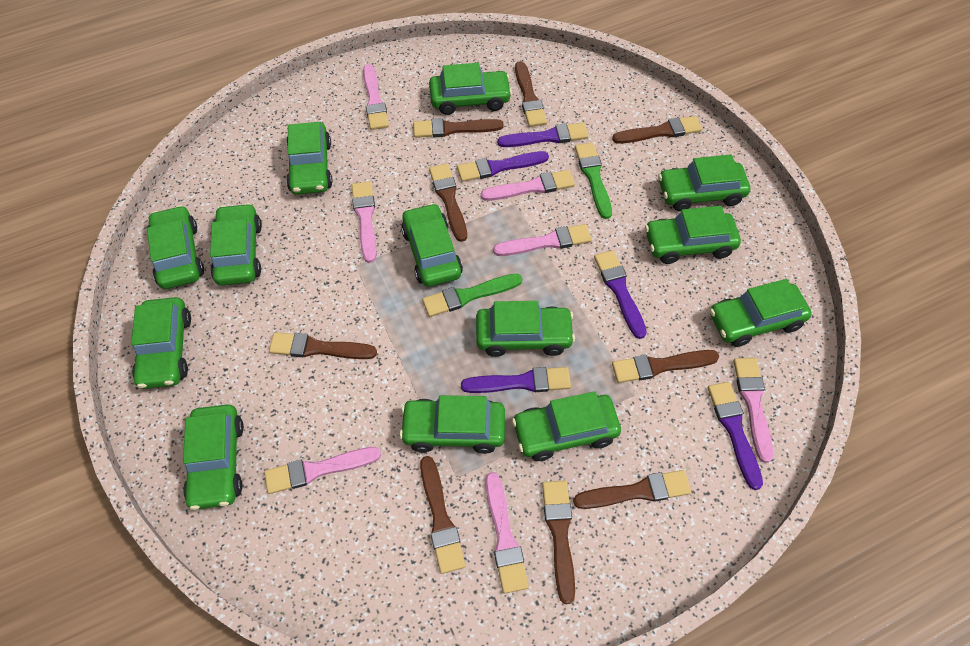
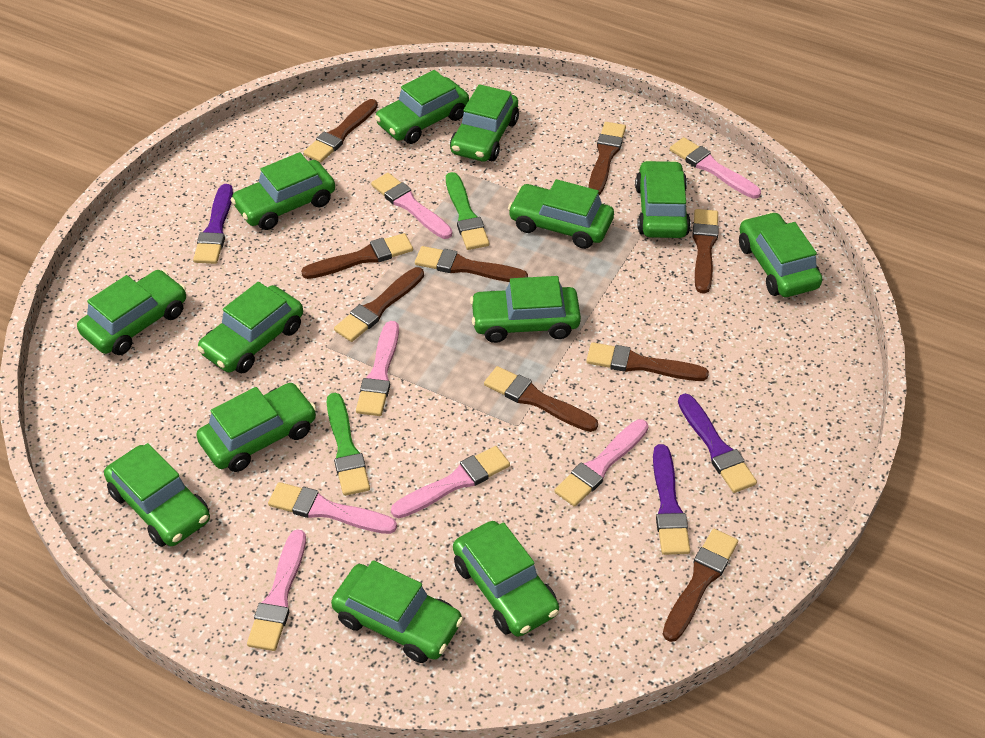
purple brush: [457,151,549,182] [461,367,571,393] [497,123,589,147] [594,250,647,339] [708,382,763,490] = 5 -> [193,184,233,264] [653,444,690,555] [678,394,757,493] = 3

